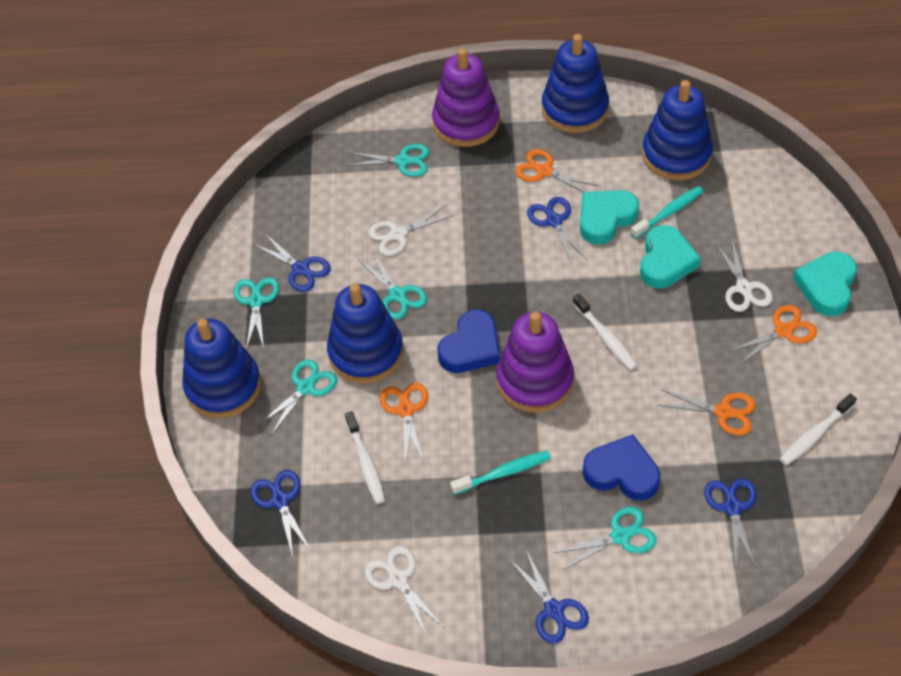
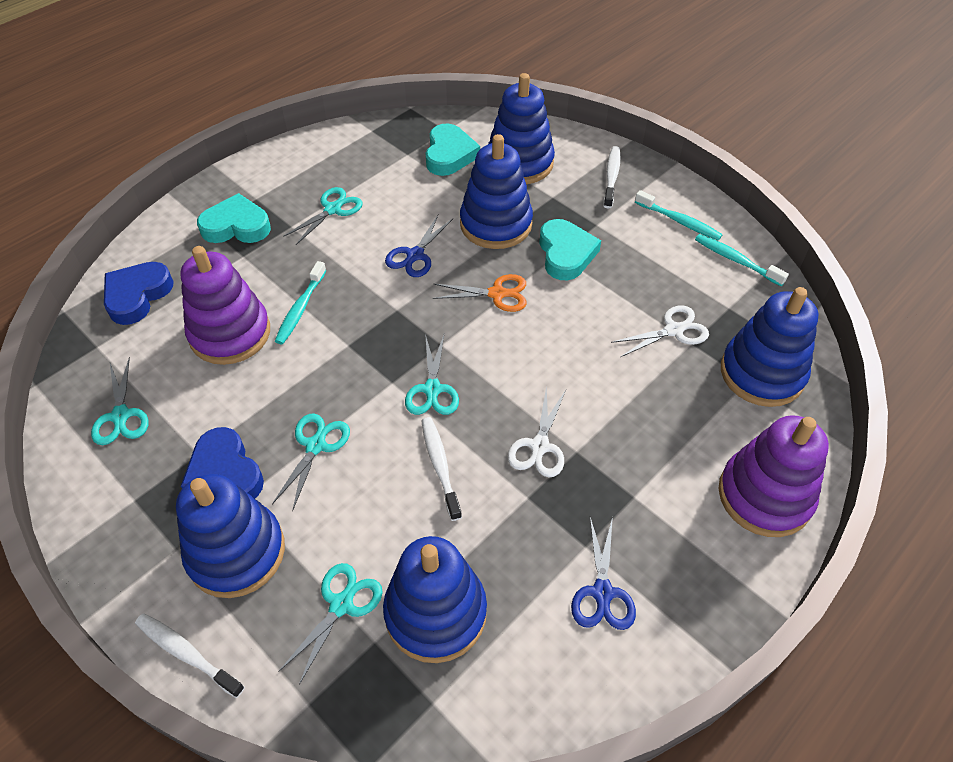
blue scissors: [250,470,311,557] [253,234,331,292] [509,550,589,644] [527,197,587,265] [704,478,757,569] = 5 -> [385,215,453,277] [571,517,636,630] = 2
blue stacking toy: [182,319,261,418] [327,283,404,383] [542,34,609,133] [642,80,713,180] = 4 -> [176,474,285,598] [383,536,487,663] [460,134,533,249] [488,73,555,184] [721,287,818,407] = 5
orange scissors: [380,383,428,465] [515,149,599,192] [657,389,756,436] [728,305,817,365] = 4 -> [433,274,527,312] = 1
turquoise toothbrush: [450,451,551,495] [630,186,704,239] = 2 -> [275,261,327,344] [635,190,723,241] [695,234,789,286] = 3
white scissors: [365,546,443,637] [368,205,454,256] [715,240,773,312] = 3 -> [508,386,566,477] [611,305,709,357] = 2

